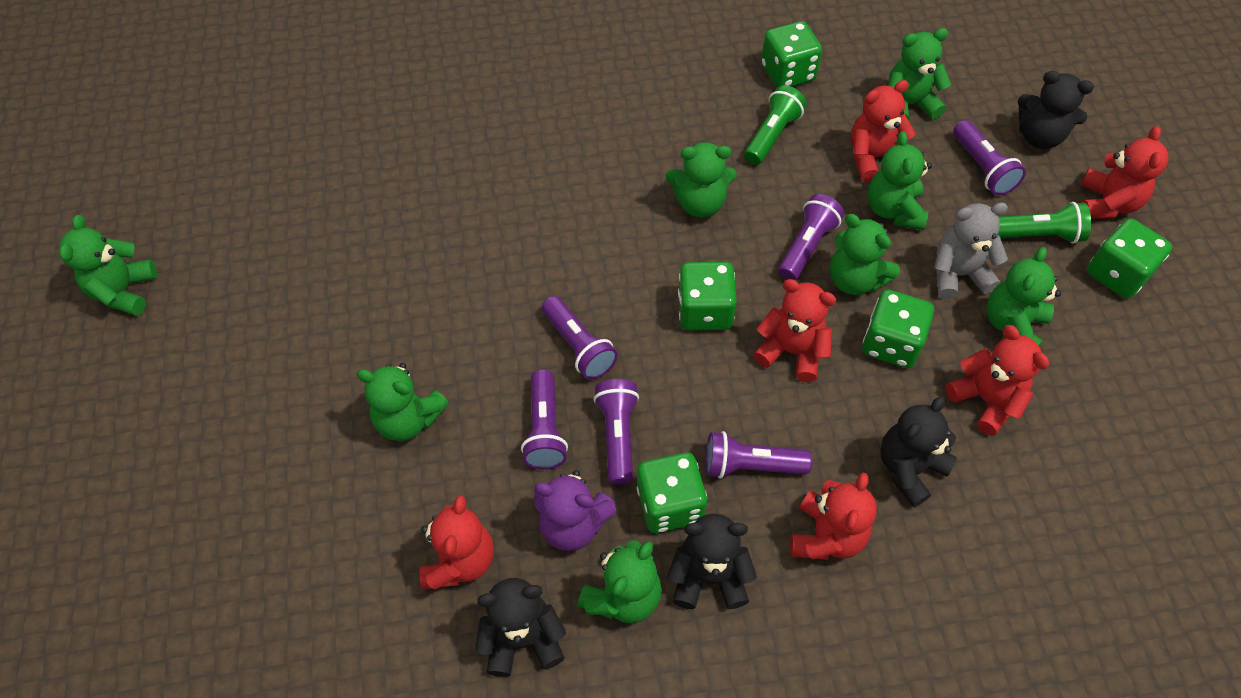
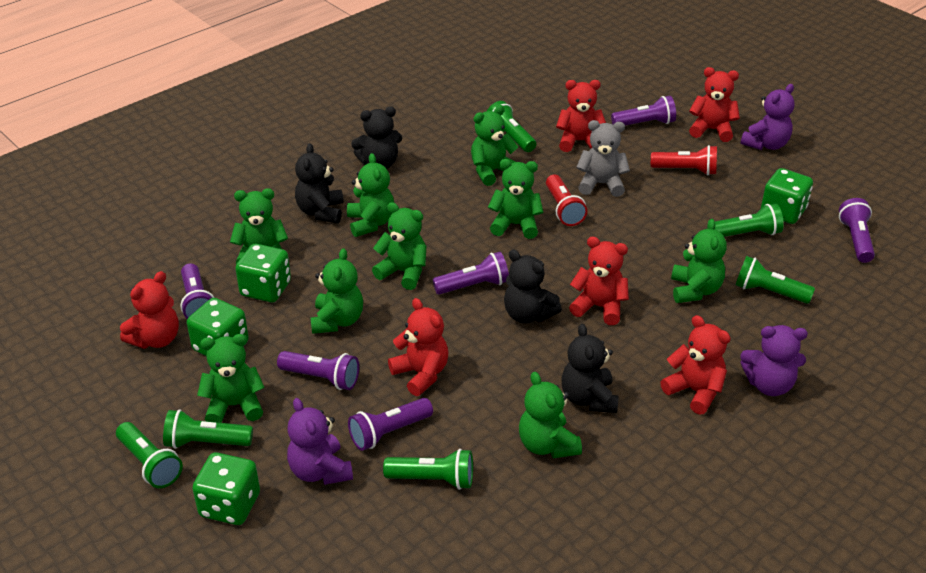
green dice: [637,452,707,533] [678,262,737,330] [761,21,822,87] [862,289,934,368] [1087,219,1172,298] = 5 -> [187,298,249,356] [192,453,260,525] [235,244,291,302] [761,168,813,224] = 4
green flashlight: [744,85,807,165] [998,202,1091,244] = 2 -> [116,422,183,488] [163,410,253,449] [383,449,473,490] [487,101,536,152] [715,203,784,237] [736,256,815,304] = 6
green teddy bear: [59,215,157,316] [357,363,449,441] [578,540,662,623] [666,142,737,218] [830,214,900,295] [868,131,932,230] [888,28,951,120] [986,247,1061,346] = 8 -> [197,334,265,423] [230,188,288,264] [311,248,363,334] [347,153,394,237] [372,202,426,290] [471,105,518,186] [488,159,544,239] [519,372,582,458] [671,219,727,303] = 9
purple teddy bear: [534,470,616,551] = 1 -> [287,398,353,485] [740,325,808,396] [741,84,795,150] = 3
red flashlight: none = 0 -> [546,174,587,226] [651,145,717,175] = 2

